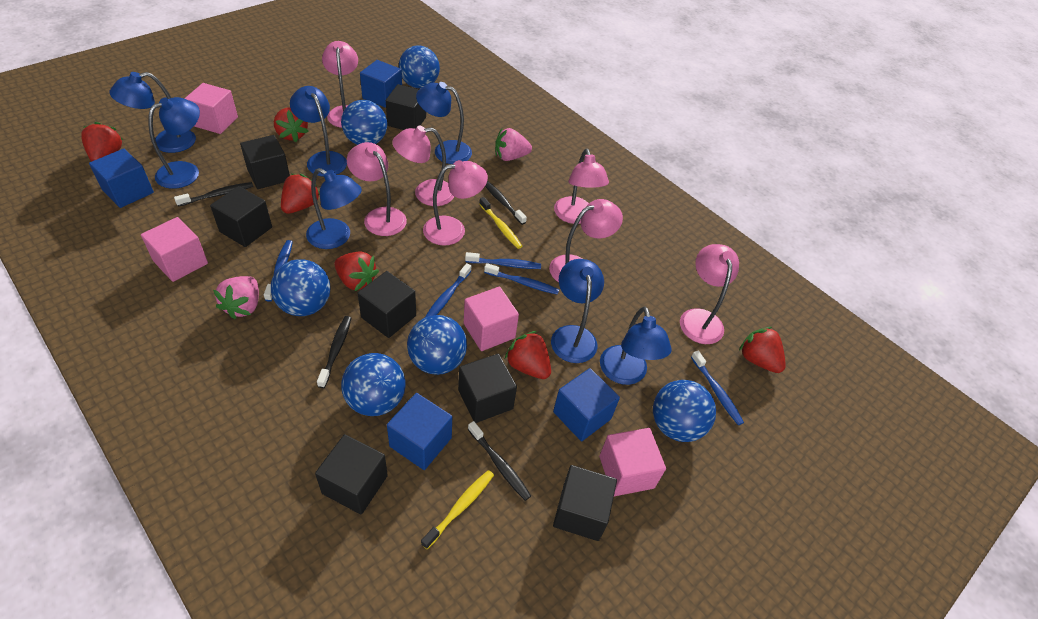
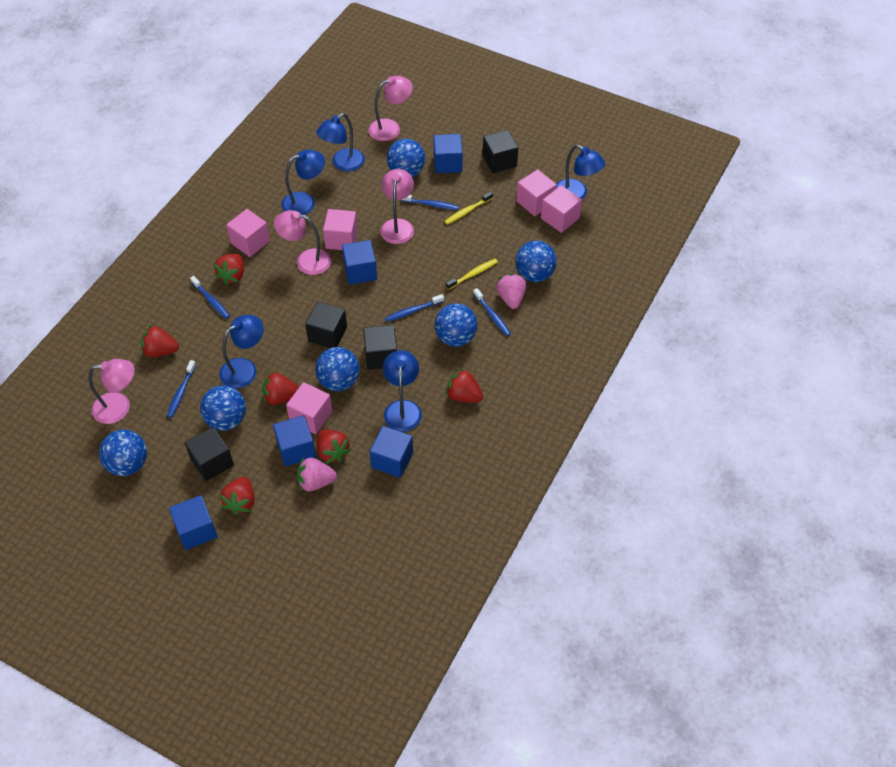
black cube: [210,186,272,247] [240,135,290,189] [315,434,388,514] [358,271,416,338] [386,84,426,130] [458,354,517,423] [553,465,617,541] = 7 -> [185,427,234,481] [305,301,347,348] [363,325,397,370] [483,130,518,173] = 4
black toothbrush: [174,182,253,207] [317,316,351,388] [468,421,531,501] [485,181,527,225] = 4 -> none = 0
blue cube: [89,149,154,208] [360,60,402,108] [387,393,452,470] [553,368,620,441] = 4 -> [169,495,218,550] [273,415,316,467] [342,240,377,285] [370,426,413,478] [434,134,463,173] = 5
blue lamp: [110,72,196,153] [148,97,200,189] [290,86,347,177] [306,168,362,249] [416,82,472,164] [551,259,604,363] [600,306,672,385] = 7 -> [219,315,264,388] [281,150,325,215] [316,113,365,171] [383,350,422,432] [556,145,605,200] = 5
pink cube: [141,217,208,282] [184,83,238,134] [464,287,519,351] [599,428,666,496] = 4 -> [226,209,270,257] [286,382,333,434] [323,209,358,250] [516,169,557,216] [541,185,582,233] = 5
pink lamp: [322,41,358,128] [347,142,407,236] [392,126,454,206] [423,160,488,245] [549,199,623,282] [554,149,609,224] [680,244,739,344] = 7 -> [88,359,135,424] [274,210,331,275] [368,76,413,141] [380,169,414,244] = 4

